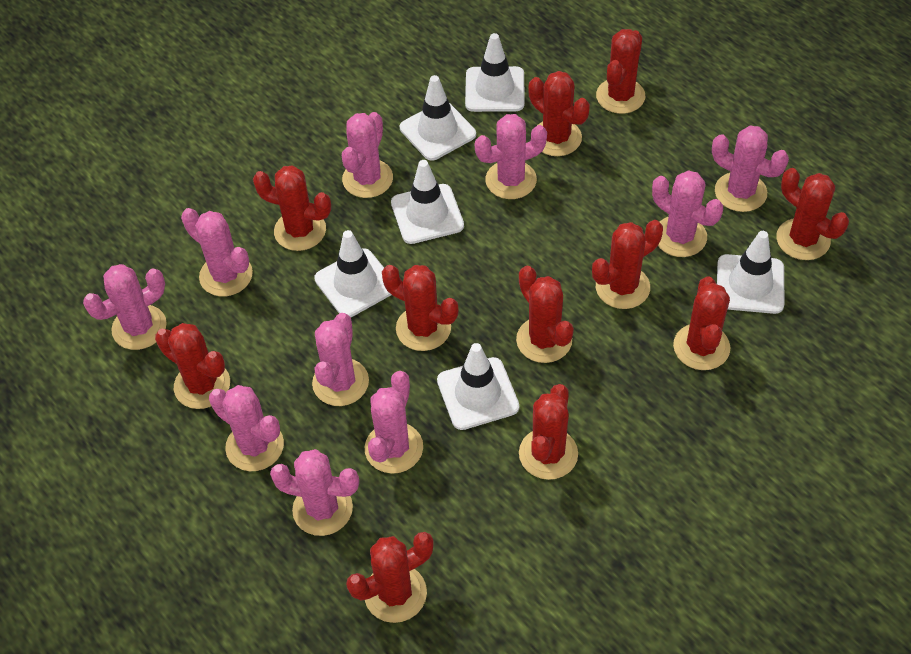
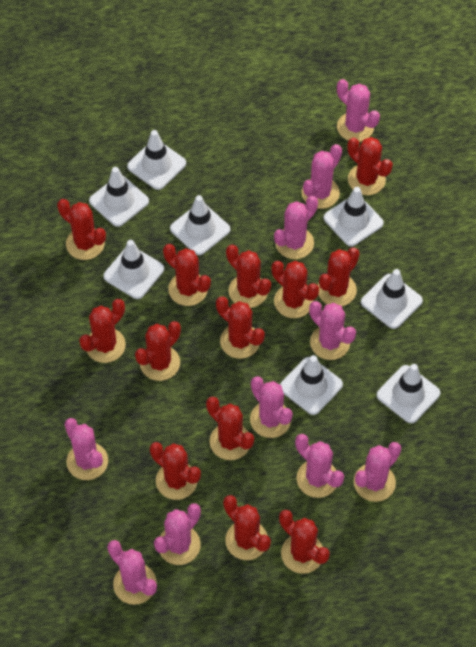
red cactus: [155,323,230,409] [253,165,331,251] [346,532,434,623] [382,265,459,351] [516,266,574,363] [519,384,578,480] [528,71,590,156] [592,220,663,309] [596,29,645,114] [673,276,730,370] [776,168,849,260] = 11 -> [57,199,106,260] [79,299,126,363] [135,321,181,381] [150,442,201,500] [163,244,211,306] [206,397,254,460] [216,296,265,359] [223,495,271,560] [226,245,271,308] [272,261,319,318] [279,510,330,574] [318,247,359,306] [347,137,393,195] = 13
white traffic cone: [314,230,391,317] [391,160,464,244] [400,75,476,161] [437,343,519,430] [465,33,525,112] [717,231,784,314] = 6 -> [89,167,149,227] [103,240,164,299] [127,130,186,190] [170,195,230,255] [280,355,343,415] [324,187,384,247] [361,269,423,329] [377,364,440,424] = 8

